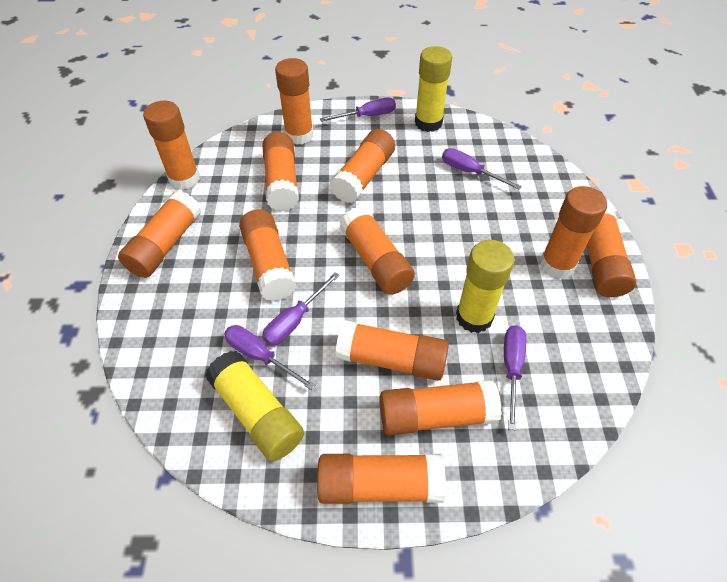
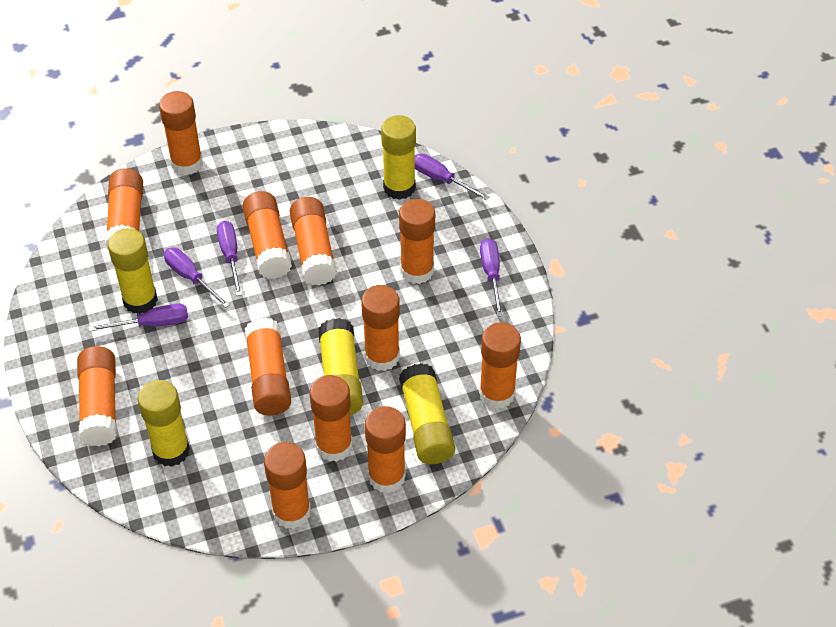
yellow glue stick: [205,351,304,461] [415,46,452,132] [456,240,514,333] = 3 -> [108,228,158,314] [137,380,190,467] [318,318,363,415] [381,115,416,200] [399,363,455,464] = 5

